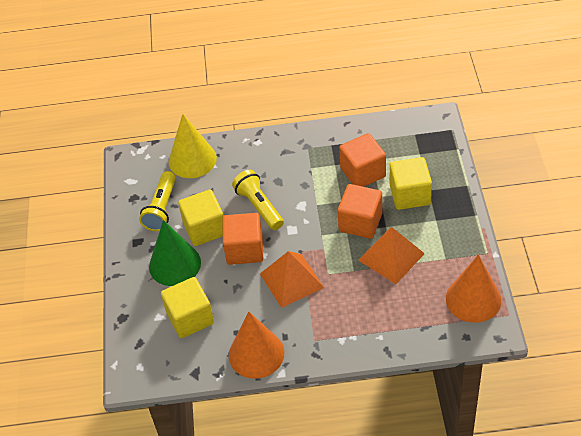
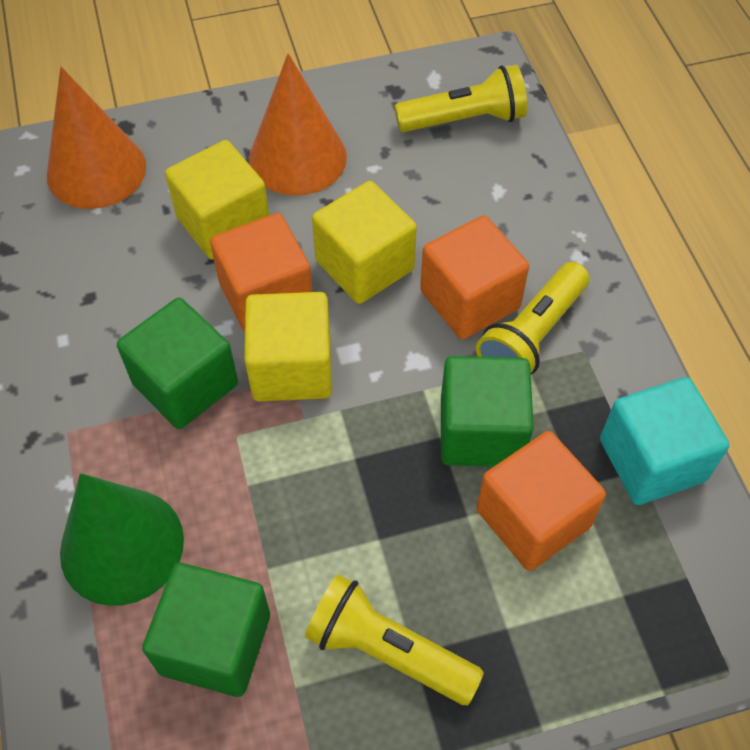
green cube: none = 0 -> [117,298,238,429] [142,563,270,697] [441,356,534,467] = 3
orange pyramid: [260,251,324,308] [358,227,425,284] = 2 -> none = 0
turquoise cube: none = 0 -> [600,377,729,505] = 1
yellow cone: [169,114,217,178] = 1 -> none = 0
yellow flashlight: [139,171,176,231] [232,170,284,230] = 2 -> [305,574,484,705] [394,65,527,132] [476,262,589,374] = 3

